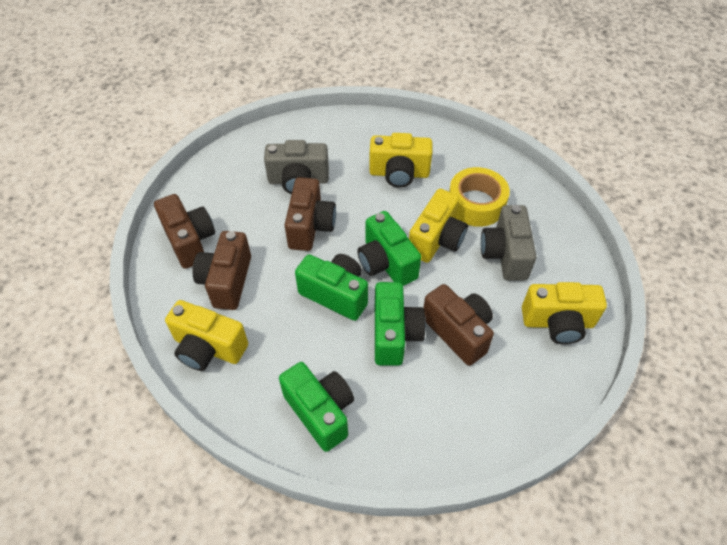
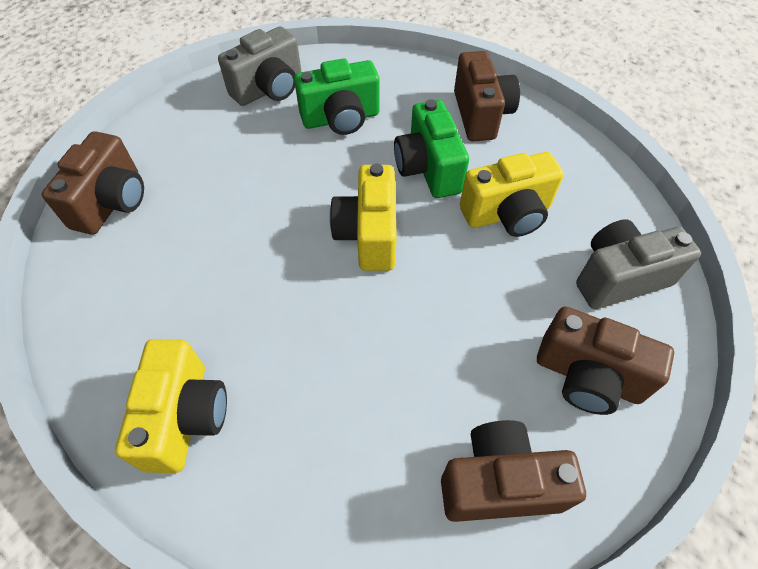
green camera: [279,362,354,452] [295,254,368,321] [357,211,421,286] [375,282,426,366] = 4 -> [294,58,380,135] [394,99,469,198] = 2
yellow camera: [165,300,248,371] [369,133,432,188] [409,189,468,263] [522,282,607,344] = 4 -> [115,339,227,473] [330,164,397,271] [460,152,564,237] = 3
yellow tape: [449,167,510,227] = 1 -> none = 0

